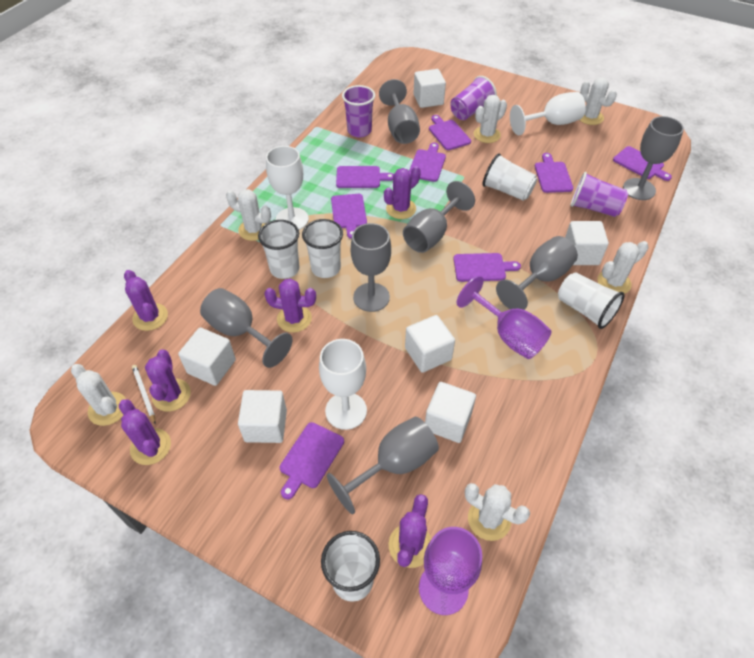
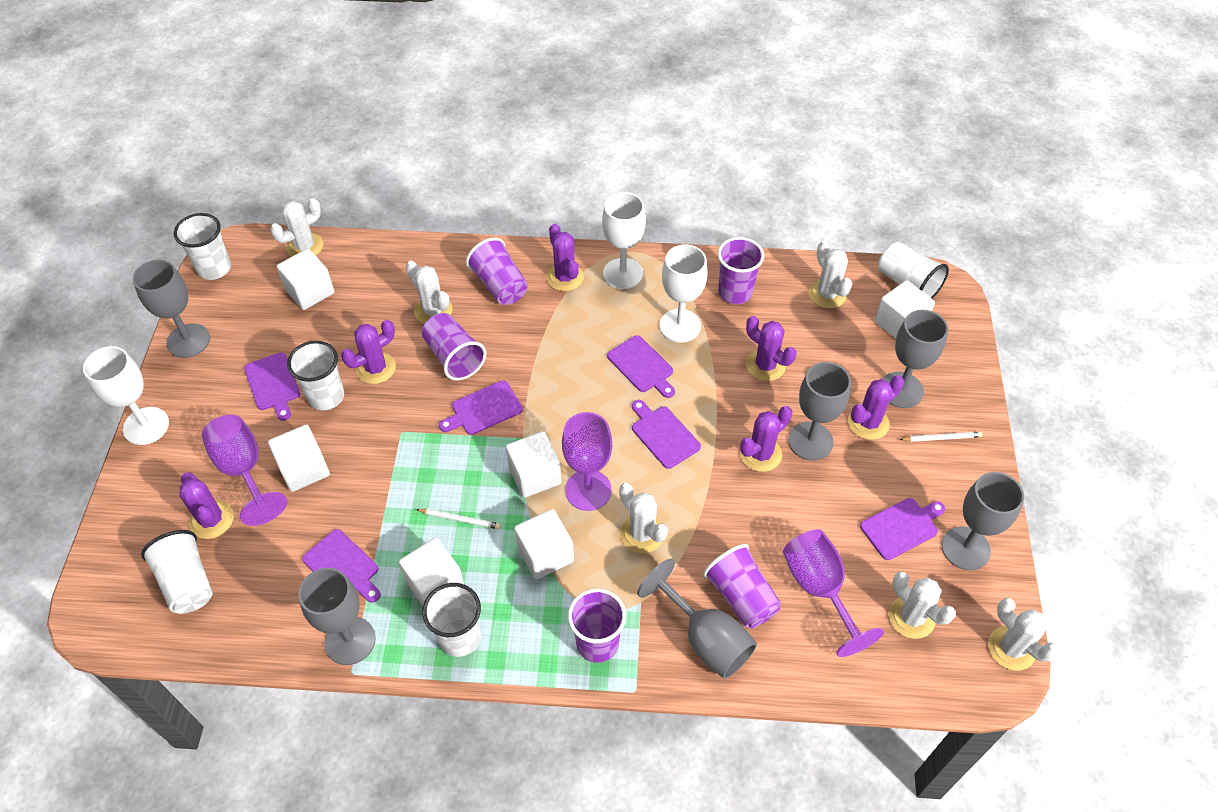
grey goblet: [200,288,293,368] [327,417,439,514] [351,223,391,312] [379,79,420,144] [403,181,475,253] [496,236,578,310] [623,116,684,200] = 7 -> [133,260,210,358] [298,568,376,665] [637,559,757,679] [788,362,851,461] [883,310,948,408] [942,472,1024,570] = 6
purple cup: [342,85,375,137] [450,76,497,120] [570,172,628,217] = 3 -> [422,313,486,381] [466,237,528,305] [568,588,626,663] [703,544,781,628] [718,237,764,304] = 5
purple cutting board: [280,422,344,500] [331,194,367,239] [336,166,394,188] [409,143,446,182] [429,115,471,150] [454,253,521,282] [535,153,573,193] [613,146,672,181] = 8 -> [244,352,300,421] [302,529,381,603] [439,380,523,435] [607,335,675,398] [632,400,701,469] [860,498,946,560] = 6
purple goblet: [419,527,482,615] [456,276,552,359] = 2 -> [202,415,287,526] [562,412,612,511] [783,529,884,657] = 3
white pencil: [132,365,156,424] = 1 -> [416,509,501,529] [899,432,983,442] = 2

